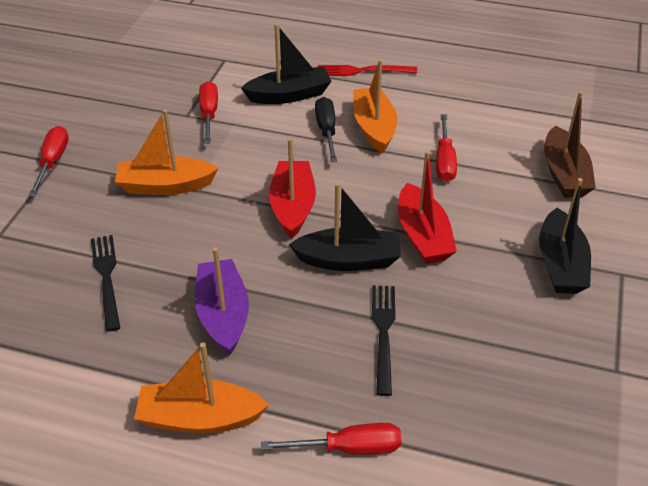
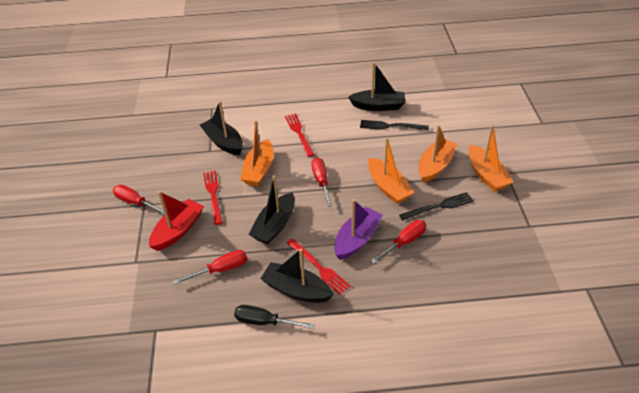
black boat: [241,24,332,104] [289,183,401,271] [539,178,591,294] = 3 -> [200,101,243,155] [248,175,295,245] [260,248,334,303] [348,62,405,111] = 4
brown boat: [544,91,596,198] = 1 -> none = 0
orange boat: [115,109,218,195] [134,343,269,434] [353,60,397,154] = 3 -> [240,120,274,186] [368,138,414,204] [419,125,457,183] [468,125,513,192] = 4
red boat: [269,138,316,239] [398,151,457,264] = 2 -> [149,191,204,251] = 1
red fork: [318,65,417,76] = 1 -> [203,171,223,225] [285,113,314,157] [287,238,351,295] = 3

